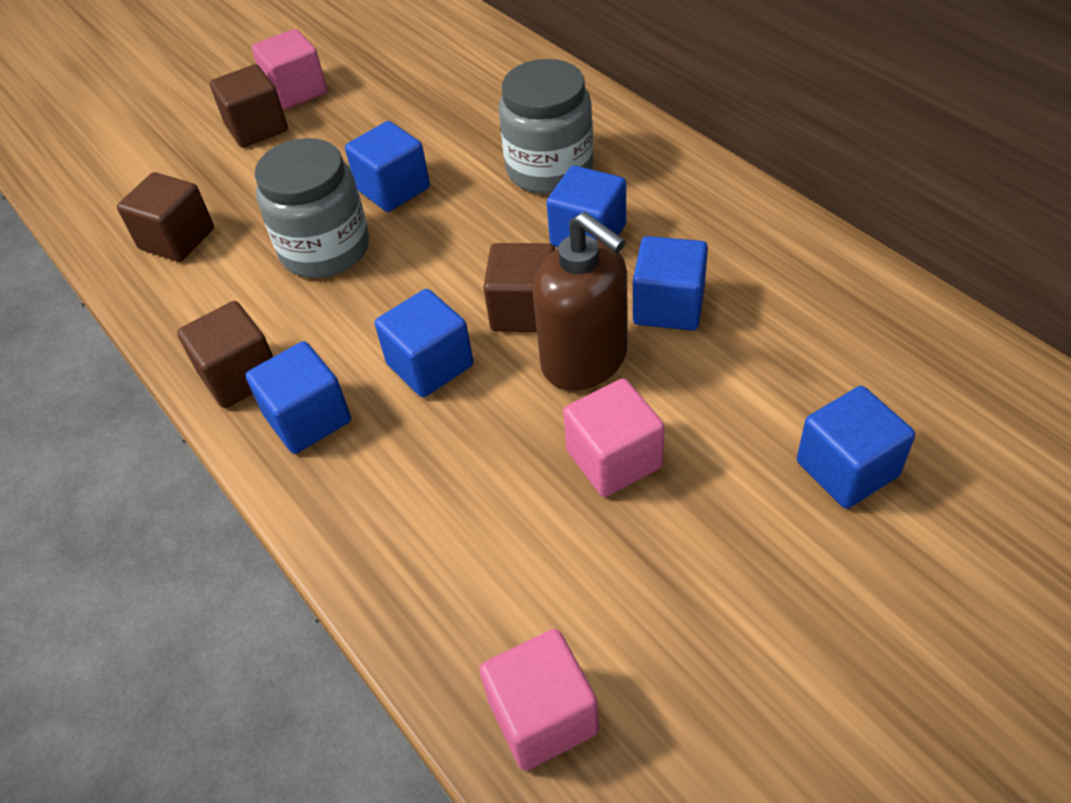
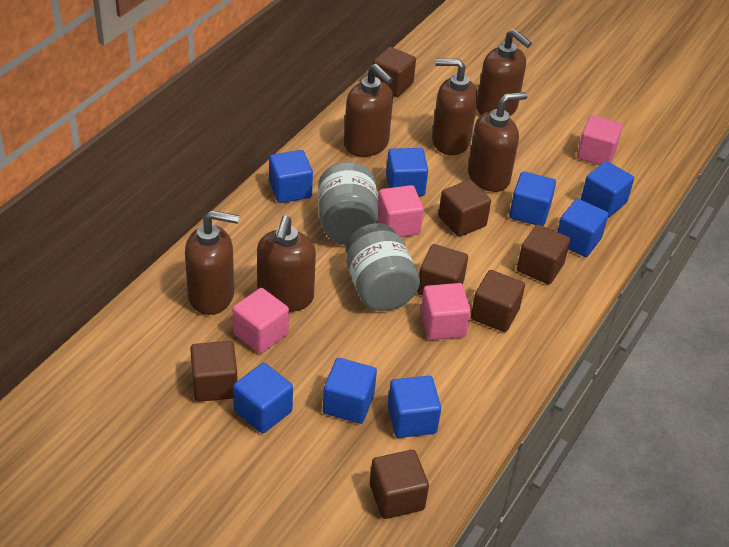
blue cube: [246,341,351,454] [345,121,430,212] [375,289,473,397] [547,165,626,247] [633,236,708,331] [797,386,915,509] = 6 -> [233,363,293,434] [269,150,313,203] [323,358,377,424] [386,148,428,196] [388,376,441,438] [509,171,556,226] [557,199,609,257] [581,161,634,218] = 8
brown cube: [117,172,214,262] [177,301,273,408] [210,64,288,148] [483,243,555,332] = 4 -> [190,341,238,402] [370,450,429,519] [373,47,416,97] [417,244,468,295] [439,180,491,237] [471,270,525,332] [517,224,570,284] = 7
brown soap dispenser: [533,212,627,390] = 1 -> [185,211,239,315] [257,215,316,312] [344,64,393,157] [432,59,478,155] [468,92,528,192] [477,29,532,116] = 6
pink cube: [252,29,327,109] [479,629,599,771] [563,378,665,497] = 3 -> [233,288,289,354] [378,185,424,237] [421,283,471,340] [577,115,623,165] = 4

